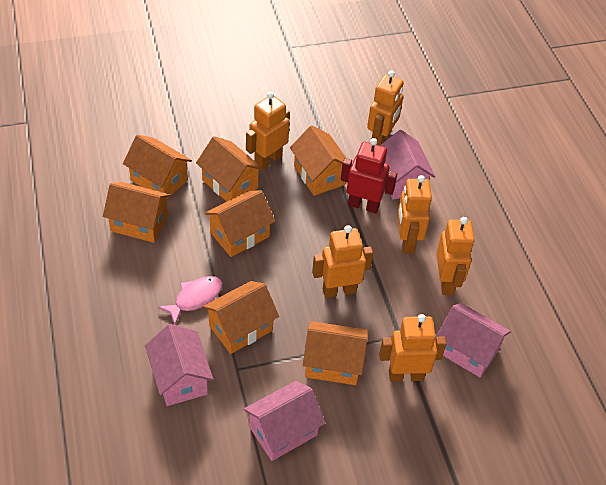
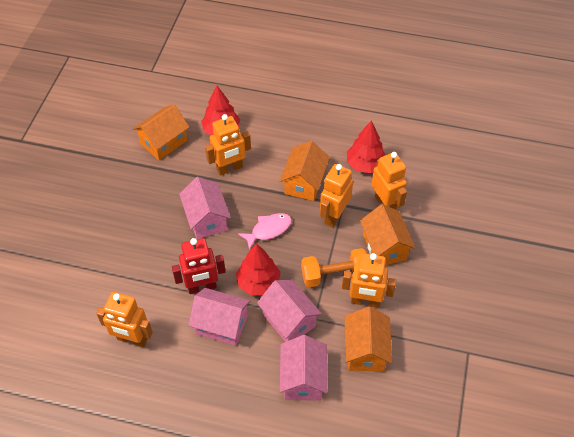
orange dumbbell: none = 0 -> [301,248,367,287] = 1
orange house: [103,182,171,243] [123,135,192,199] [196,136,264,202] [203,281,279,354] [205,190,275,257] [290,125,346,196] [303,321,368,385] = 7 -> [133,104,189,160] [280,140,330,201] [345,307,392,372] [360,204,415,265] = 4
orange robot: [246,92,290,168] [312,225,373,298] [367,71,404,146] [379,314,447,382] [397,175,432,254] [436,217,475,295] = 6 -> [96,292,153,347] [205,114,251,176] [320,164,353,227] [342,253,396,308] [371,152,407,209] = 5
red tree: none = 0 -> [201,86,240,135] [236,243,281,296] [347,120,385,173] = 3

